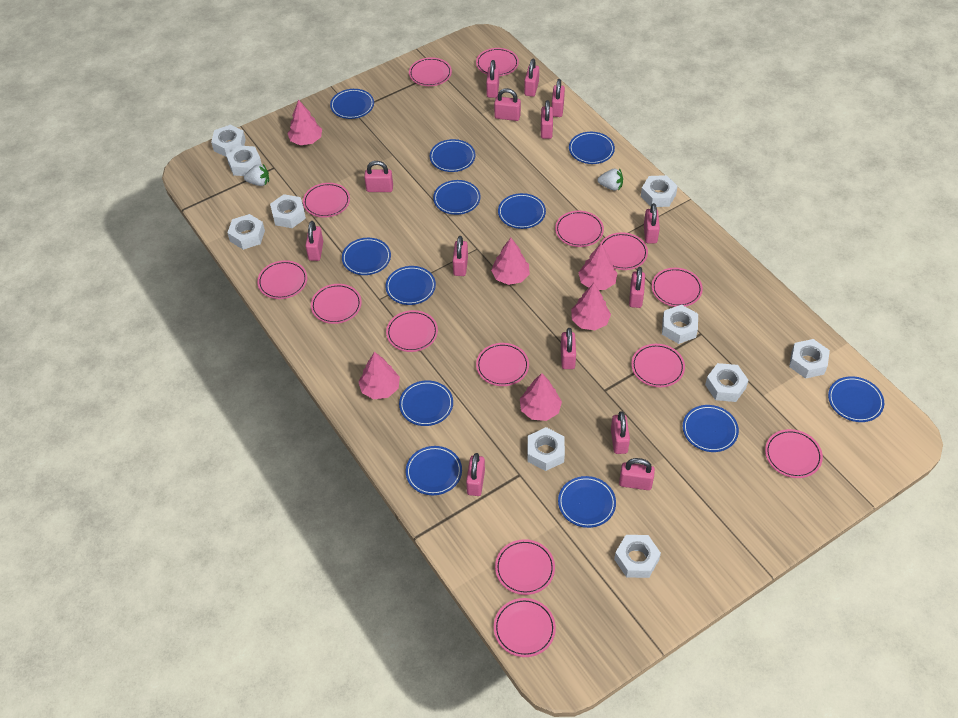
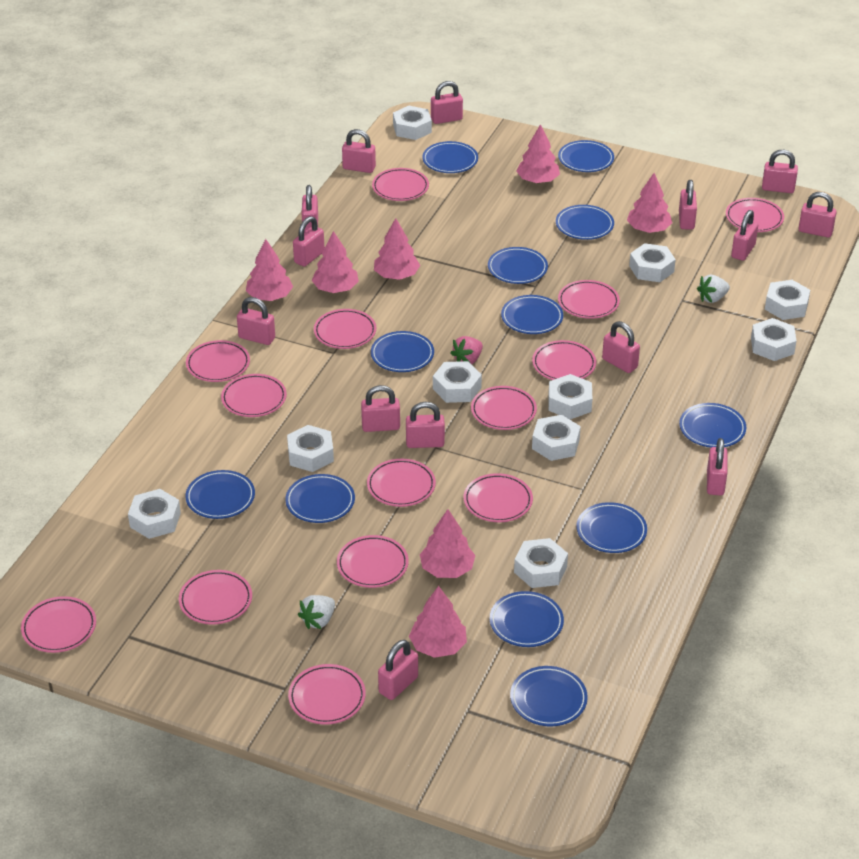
pink strawberry: none = 0 -> [451,336,483,364] = 1
pink tree: [287,100,322,145] [358,352,400,399] [491,238,530,285] [520,373,562,421] [571,283,611,330] [578,243,617,290] = 6 -> [246,239,293,301] [312,231,359,293] [374,218,420,280] [409,586,467,658] [420,509,475,578] [516,124,560,183] [627,173,672,233] = 7

